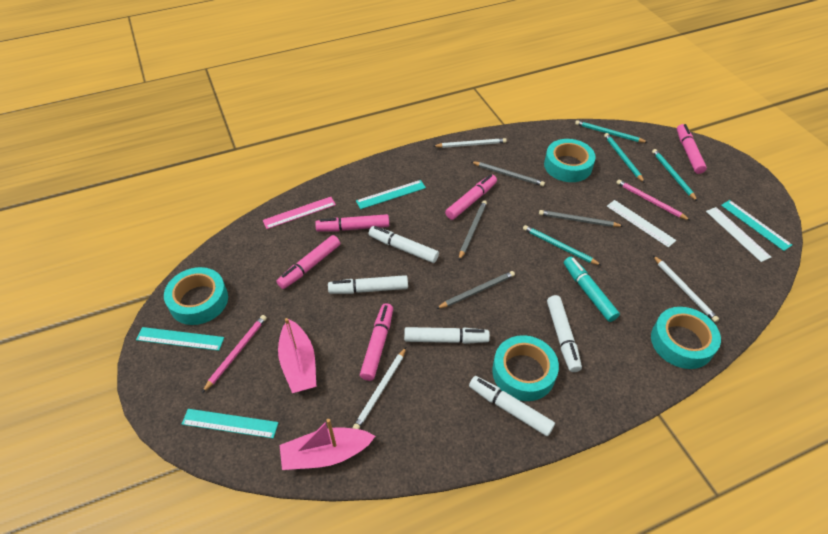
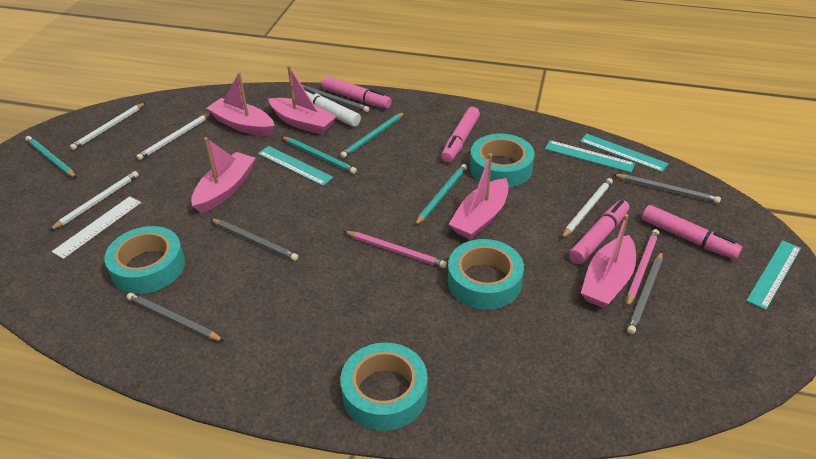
grey pencil: [436,271,515,309] [459,200,487,260] [472,161,545,186] [539,210,623,227] = 4 -> [127,293,225,342] [211,219,299,261] [302,85,370,112] [613,174,721,203] [627,252,663,334] = 5
pink boat: [278,318,316,393] [280,419,375,470] = 2 -> [191,137,256,213] [206,72,275,136] [268,65,337,135] [449,153,509,240] [581,214,636,308] = 5
pink marker: [277,235,340,289] [315,214,389,232] [360,303,393,381] [445,174,497,220] [677,124,707,174] = 5 -> [322,76,392,109] [441,107,480,162] [569,200,629,264] [642,205,742,259] = 4
pink ruler: [263,197,336,229] = 1 -> none = 0
turquoise marker: [564,257,620,322] = 1 -> none = 0
white marker: [328,275,408,294] [369,226,439,263] [404,327,490,344] [469,376,555,436] [547,295,582,372] = 5 -> [303,87,361,127] = 1
white pencil: [353,347,406,429] [434,138,507,148] [653,255,719,322] = 3 -> [49,171,139,231] [70,102,146,150] [136,113,211,160] [562,178,613,239] = 4
white ruler: [607,200,676,247] [706,207,771,262] = 2 -> [52,196,141,259] = 1

